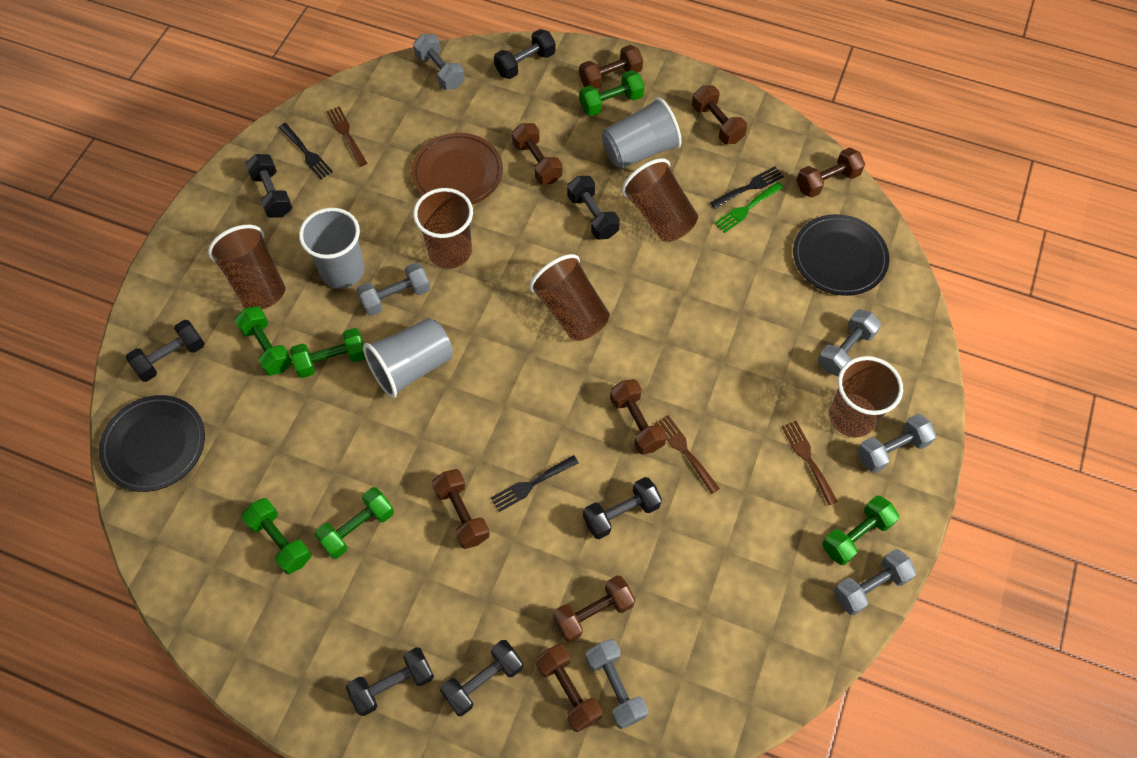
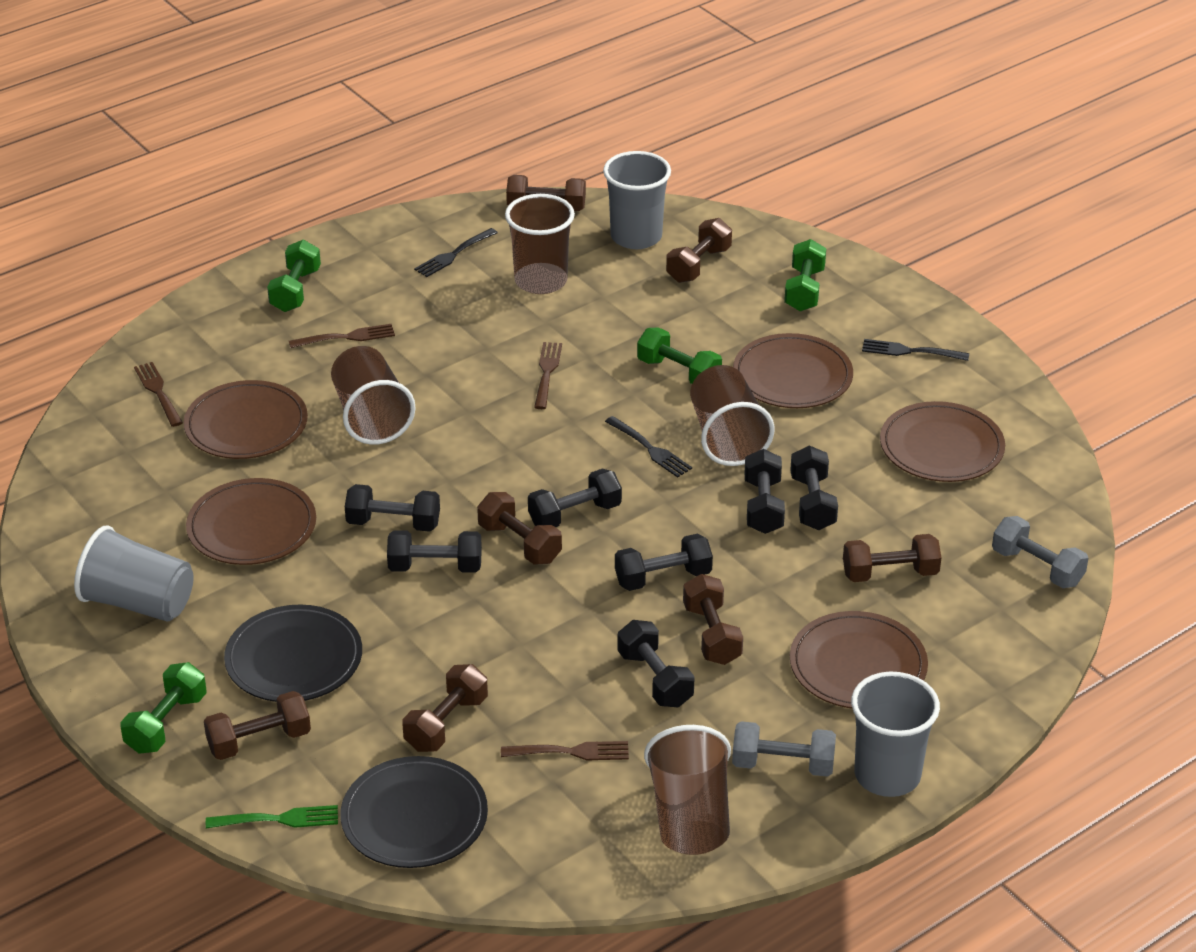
brown cup: [208,225,286,309] [413,188,473,269] [529,254,610,341] [621,158,698,242] [829,356,903,438] = 5 -> [331,346,416,445] [505,194,575,294] [644,725,731,855] [690,365,775,466] = 4
brown dumbbell: [432,469,490,549] [512,123,562,184] [536,643,602,733] [553,575,635,642] [579,45,643,89] [610,379,667,455] [692,85,747,144] [796,147,865,198] = 8 -> [204,691,311,760] [402,664,488,752] [477,492,562,565] [506,175,586,211] [666,218,732,283] [683,574,743,665] [843,534,941,582] = 7
brown fork: [326,106,367,167] [655,415,720,494] [781,421,838,505] = 3 -> [134,362,183,427] [289,324,395,348] [501,741,629,760] [534,342,562,409] = 4
brown plate: [411,133,503,205] = 1 -> [184,380,308,459] [186,478,316,565] [733,333,853,408] [790,611,928,709] [880,401,1005,482] = 5
green dumbbell: [234,306,292,376] [241,498,311,574] [290,328,365,378] [314,487,394,559] [579,70,644,116] [822,496,899,565] = 6 -> [120,662,207,754] [267,240,321,312] [637,328,722,384] [784,239,826,311] = 4
grey dumbbell: [357,262,430,316] [413,34,465,90] [586,639,648,729] [818,309,881,376] [834,549,916,615] [857,414,936,473] = 6 -> [732,721,836,777] [992,516,1088,588] = 2

